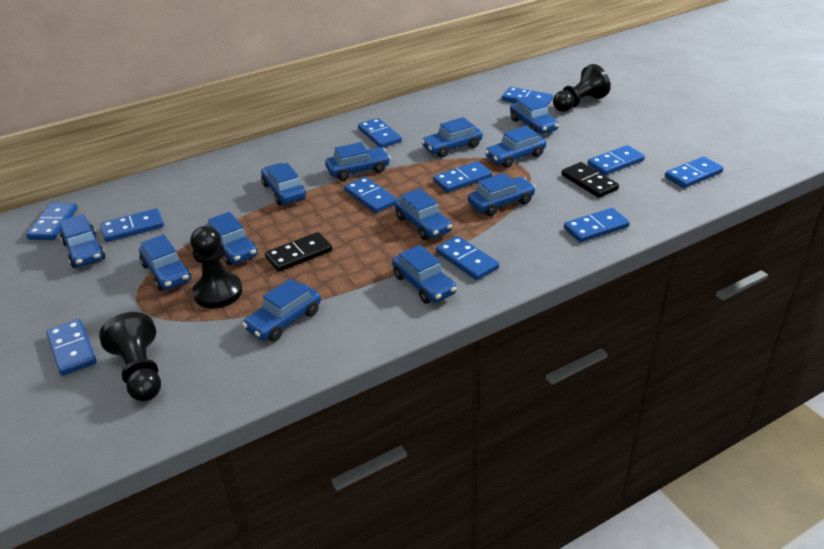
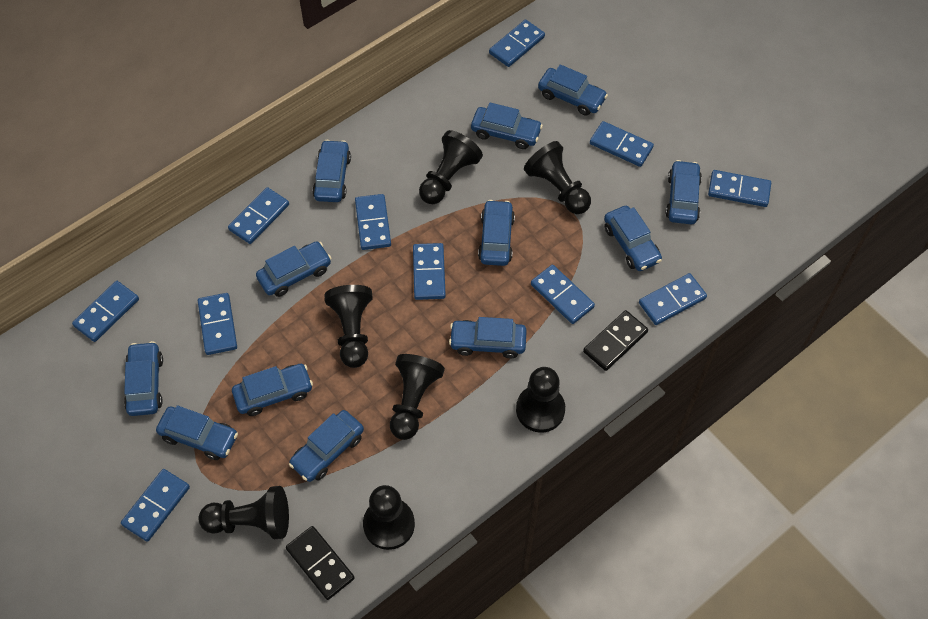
black pawn: [99,312,161,401] [190,226,242,308] [553,64,611,112] = 3 -> [199,486,289,539] [324,285,373,368] [363,485,415,550] [390,354,445,440] [419,130,483,204] [516,367,565,433] [524,141,591,214] = 7

